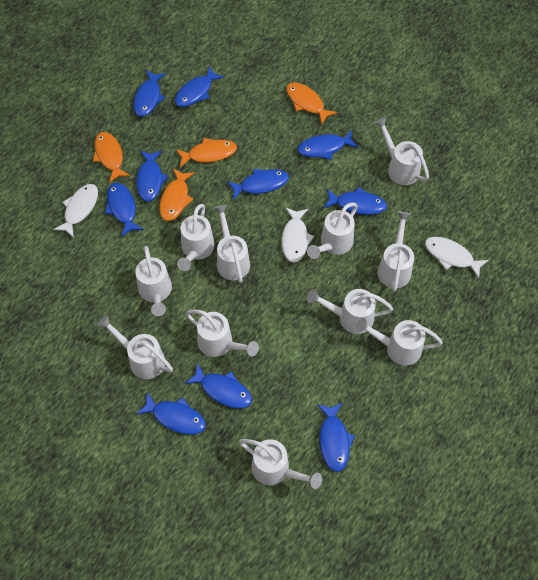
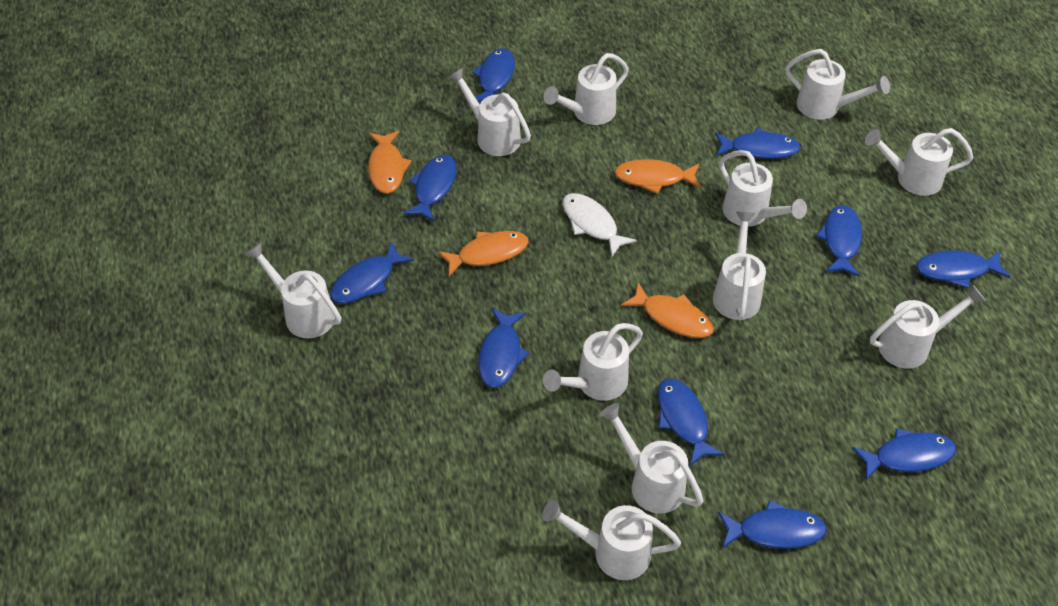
white fish: [53,184,98,238] [282,207,314,263] [425,237,489,279] = 3 -> [562,193,637,257] = 1

